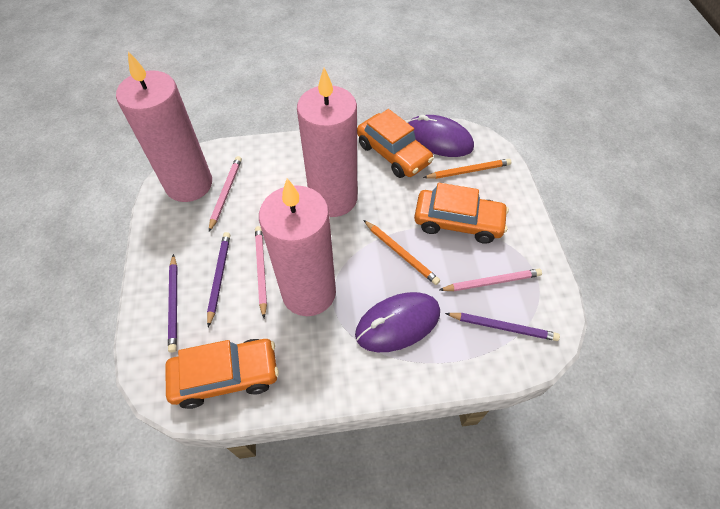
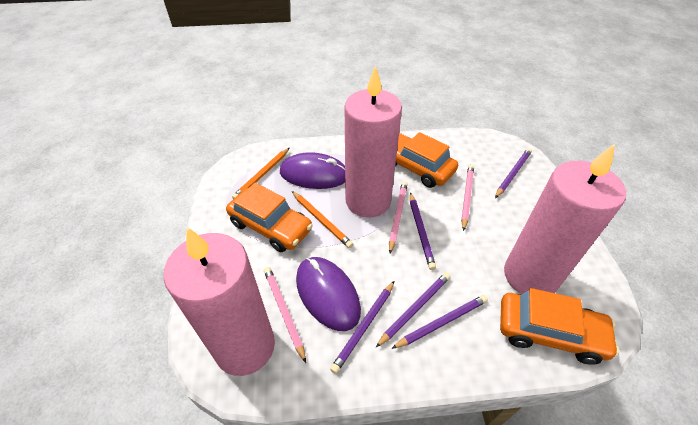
purple pencil: [168,254,177,352] [207,232,230,327] [445,313,560,341] = 3 -> [330,281,394,374] [375,272,450,348] [391,295,488,349] [410,193,436,270] [495,148,532,198] = 5

